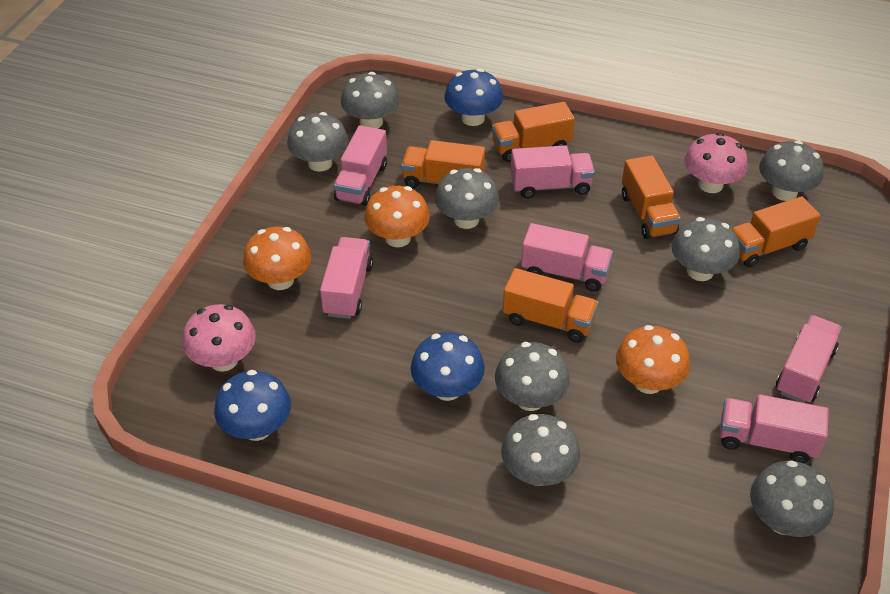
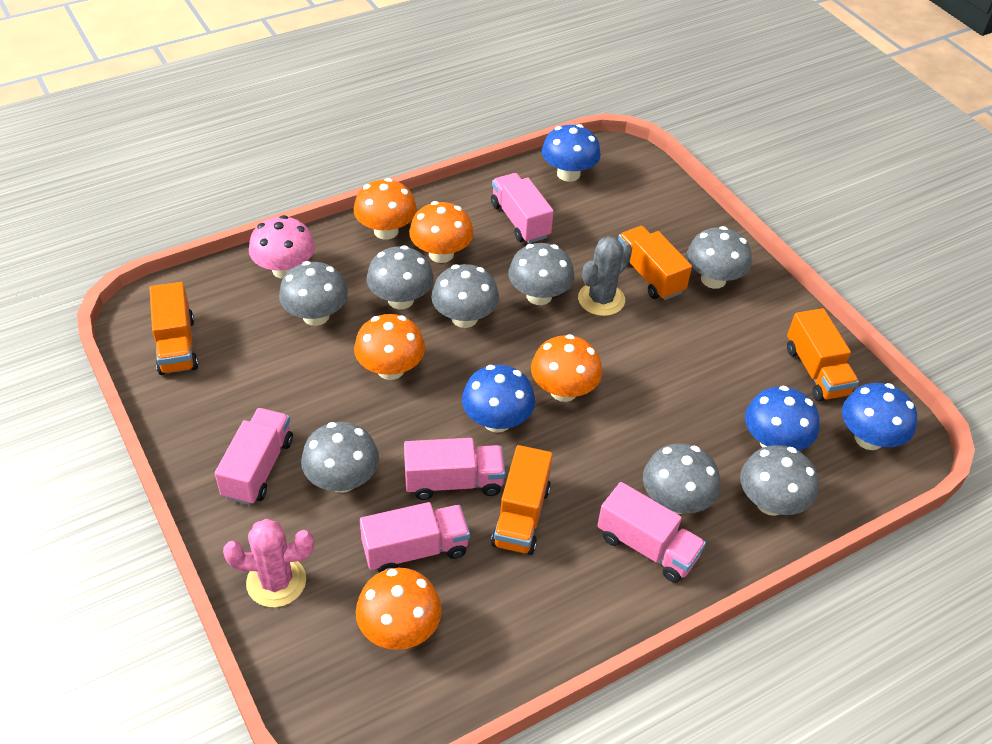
blue mushroom: [214,370,291,441] [411,332,485,401] [444,69,503,126] = 3 -> [462,365,535,433] [542,124,601,182] [745,386,819,451] [842,383,917,450] = 4
grey cactus: none = 0 -> [578,236,632,316] = 1
orange mushroom: [243,227,311,290] [364,186,430,247] [616,325,690,394] = 3 -> [354,178,417,240] [354,314,425,380] [356,568,442,650] [409,201,473,263] [531,334,602,402] = 5
orange truck: [401,140,485,188] [492,102,575,162] [503,268,598,343] [622,155,681,239] [731,196,820,268] = 5 -> [150,282,198,375] [491,445,553,555] [618,226,692,300] [787,308,859,401] = 4
pink cactus: none = 0 -> [223,519,314,607] = 1
pink mushroom: [183,304,256,372] [684,133,748,193] = 2 -> [249,215,315,279] = 1
pink truck: [320,237,373,319] [334,125,387,206] [510,145,595,198] [521,223,613,292] [719,394,829,463] [776,315,842,403] = 6 -> [215,408,293,505] [360,502,470,573] [404,438,505,500] [491,173,554,243] [597,482,706,583] = 5

